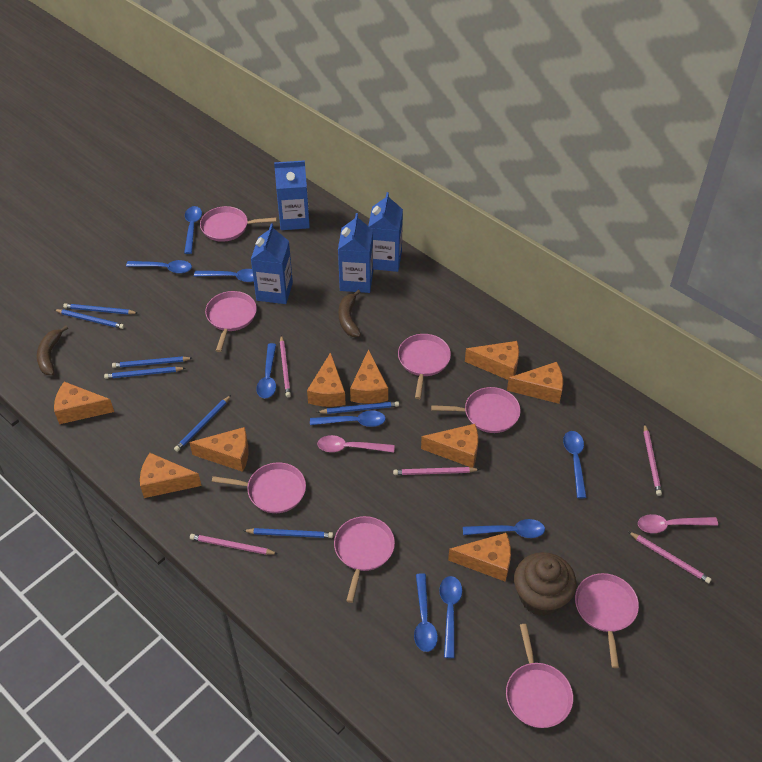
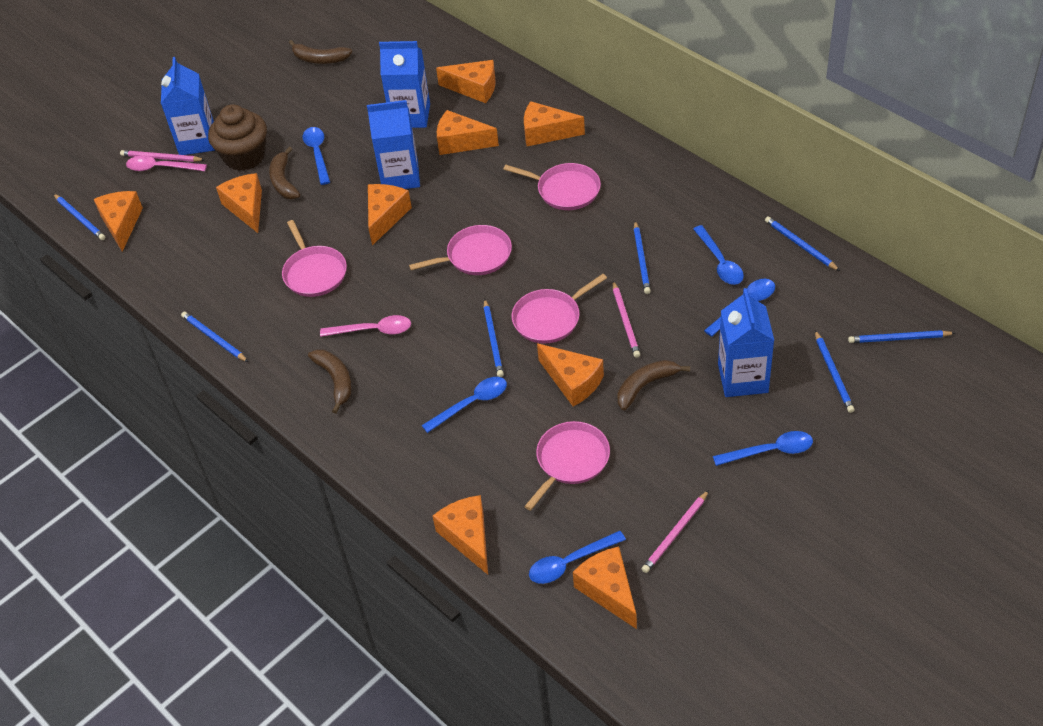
blue spoon: [126,260,192,274] [184,206,202,254] [194,269,254,282] [256,343,276,398] [310,410,386,427] [414,573,438,652] [439,576,462,658] [463,519,545,538] [563,431,587,498] = 9 -> [302,127,330,185] [422,377,507,433] [529,531,626,584] [693,225,744,285] [704,279,775,337] [713,431,813,466] = 6
brown banana: [37,326,68,375] [339,290,361,337] = 2 -> [269,147,300,199] [289,40,352,64] [308,349,352,414] [617,360,690,411] = 4
pink pan: [200,206,277,242] [205,291,257,352] [212,462,306,513] [334,516,395,603] [398,334,451,399] [431,387,520,433] [506,624,573,728] [575,573,639,668] = 8 -> [282,220,347,297] [409,225,512,275] [503,163,601,210] [512,274,607,343] [524,421,610,511] = 5
pink pencil: [190,534,278,555] [280,335,291,397] [393,467,480,475] [629,532,711,584] [644,424,662,496] = 5 -> [120,150,205,162] [613,281,640,358] [642,490,709,573] = 3

